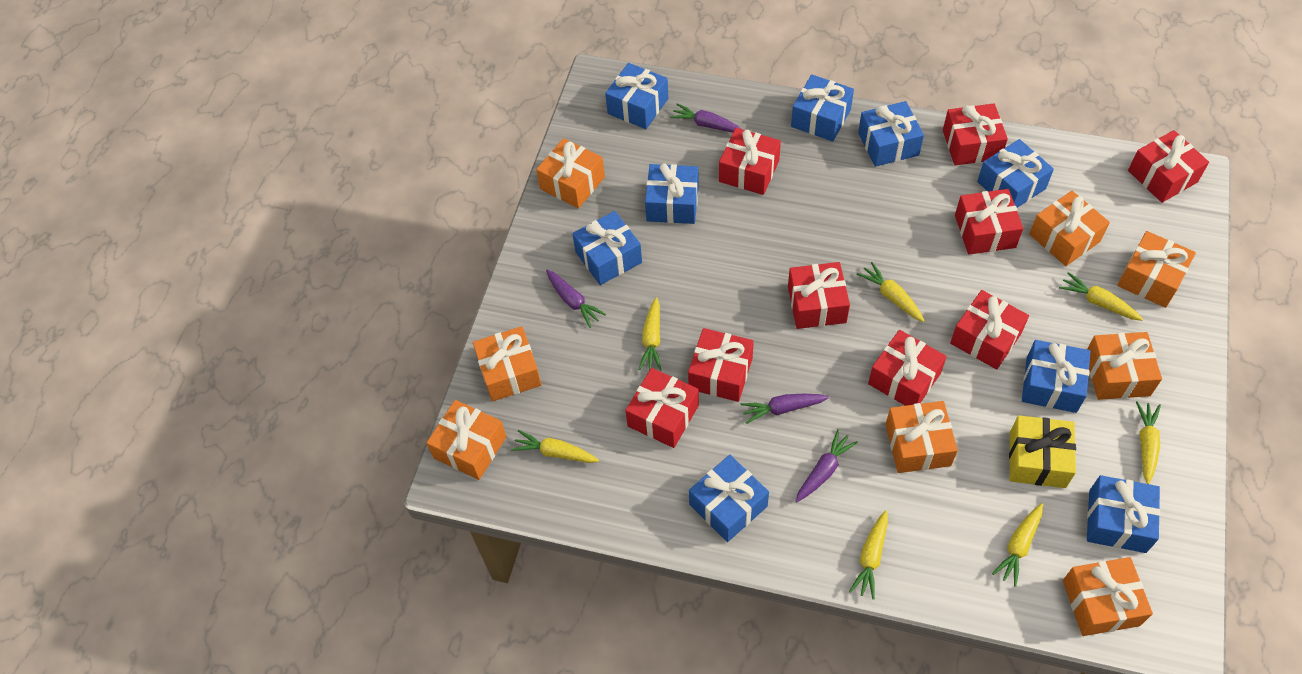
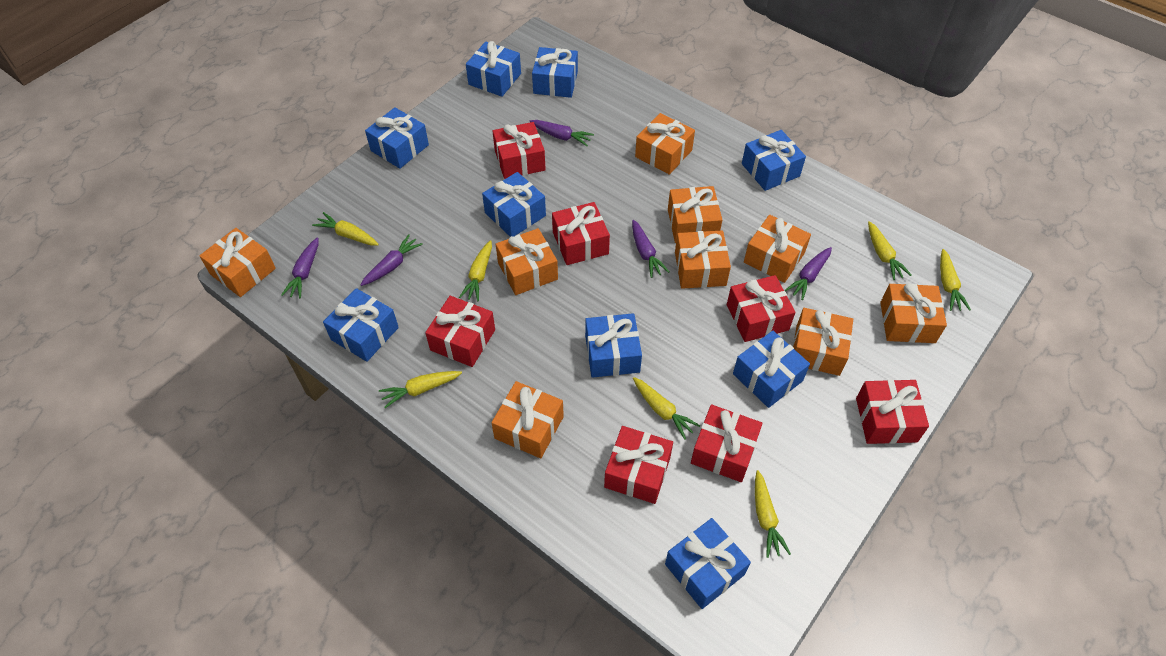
orange gift: [426,400,507,480] [473,326,541,402] [536,138,605,209] [885,401,958,473] [1029,191,1110,266] [1063,557,1153,636] [1087,332,1162,400] [1117,231,1196,308] = 8 -> [199,228,276,297] [491,381,564,458] [496,228,558,295] [635,113,695,175] [668,186,722,243] [675,230,731,289] [744,215,811,283] [793,308,853,376] [880,283,947,343] = 9
purple carrot: [546,270,607,328] [670,103,741,133] [741,394,829,424] [796,429,858,502] = 4 -> [281,237,318,298] [360,235,423,286] [530,120,594,146] [632,220,669,278] [785,247,832,300] = 5
red gift: [625,368,699,448] [688,328,754,402] [719,128,781,195] [788,262,850,329] [868,330,947,406] [943,103,1008,165] [950,290,1029,369] [955,189,1023,255] [1128,130,1209,203] = 9 -> [425,296,495,367] [493,122,546,179] [552,202,610,265] [604,426,673,504] [691,404,762,482] [727,275,796,342] [856,380,929,444] = 7
yellow gift: [1009,415,1076,488] = 1 -> none = 0

